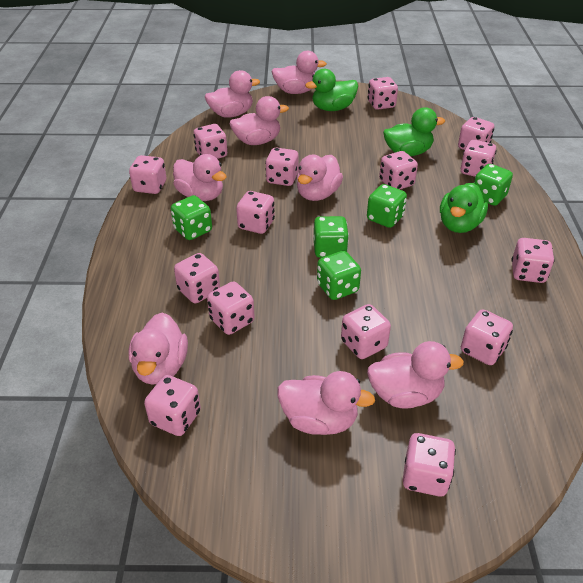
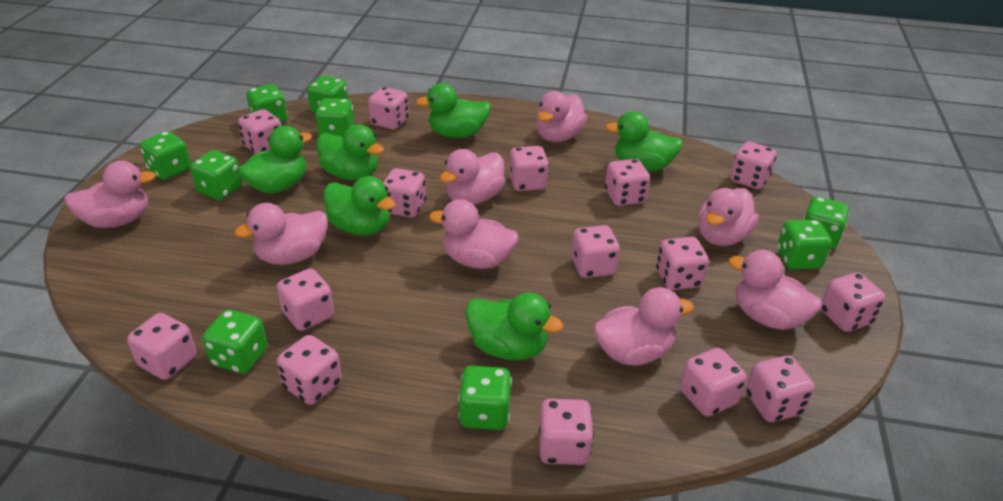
green dice: [171,195,212,240] [314,216,349,258] [317,251,361,300] [367,184,407,228] [474,164,513,206] = 5 -> [140,131,191,180] [190,150,242,200] [203,310,267,374] [246,84,288,123] [307,76,348,113] [315,98,354,137] [458,366,512,430] [777,219,832,270] [803,197,849,249] = 9
green duck: [305,69,358,111] [383,107,445,156] [440,183,488,233] = 3 -> [238,126,312,193] [316,124,384,180] [324,176,396,235] [416,83,491,138] [465,292,563,361] [605,111,683,171] = 6

